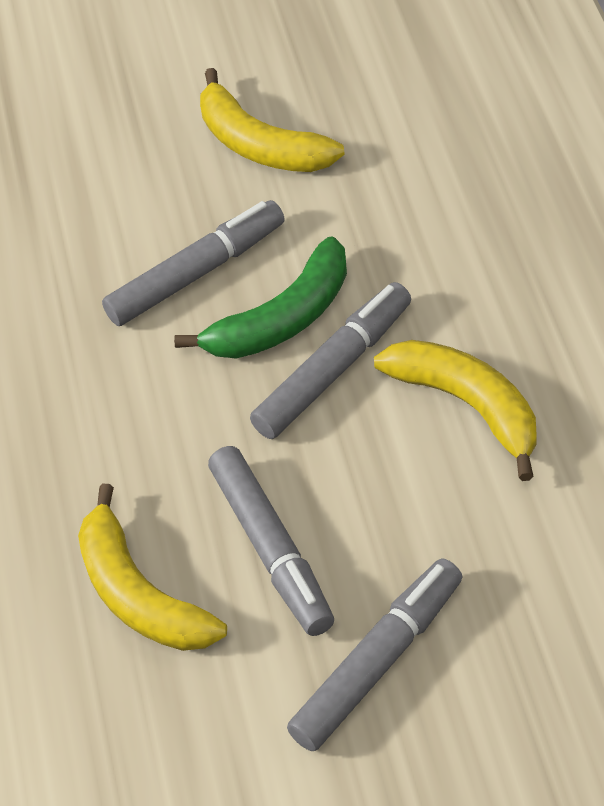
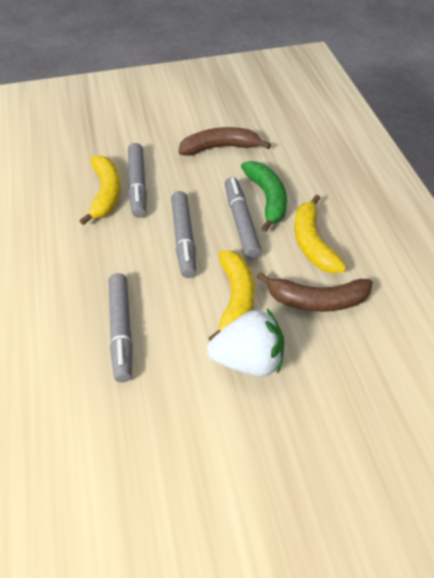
brown banana: none = 0 -> [179,127,271,156] [257,272,373,312] = 2
white strawberry: none = 0 -> [207,309,284,376] = 1

